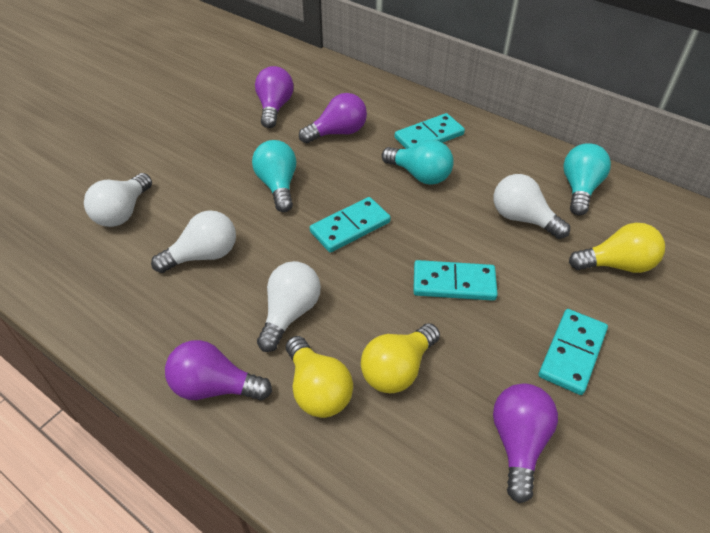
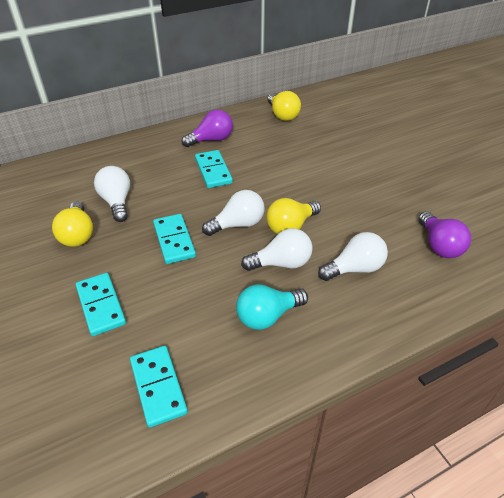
purple light bulb: [165,340,272,401] [255,66,294,128] [299,93,367,143] [493,383,558,503] = 4 -> [182,109,233,147] [418,211,471,258] = 2
turquoise light bulb: [252,140,296,212] [382,140,454,185] [563,143,611,216] = 3 -> [236,284,308,330] = 1

